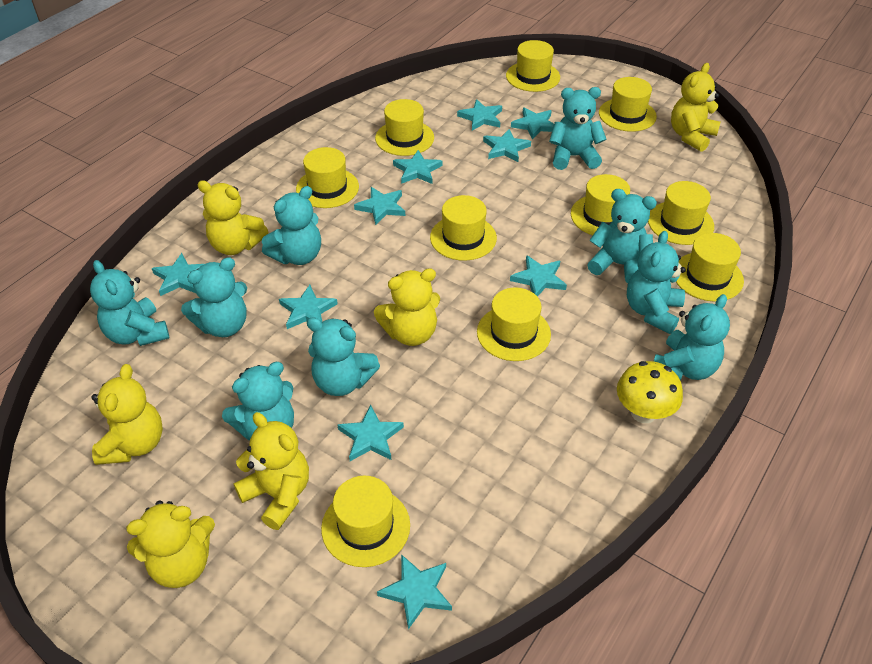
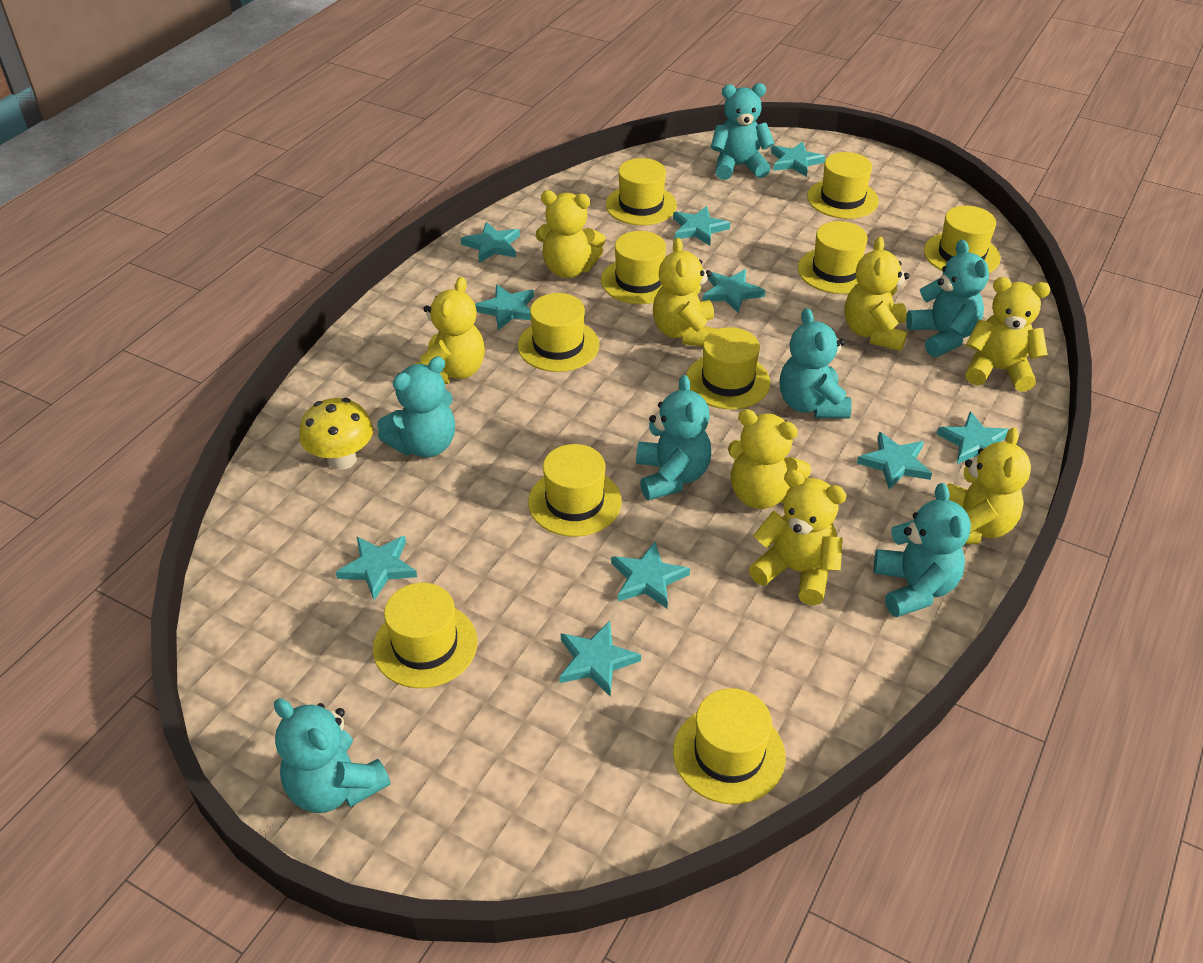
turquoise teddy bear: [90,260,169,346] [181,257,247,337] [222,362,294,440] [262,186,321,265] [307,317,380,396] [549,87,606,170] [587,189,657,283] [627,231,686,334] [653,294,730,381] = 9 -> [274,698,391,813] [377,357,455,458] [636,375,711,500] [711,83,775,180] [780,308,852,418] [874,483,971,617] [906,240,989,357] = 7
yellow teddy bear: [91,364,163,465] [126,501,215,588] [197,180,268,255] [234,412,309,530] [374,268,440,346] [671,63,720,152] = 6 -> [415,277,485,384] [536,190,606,278] [653,238,717,347] [728,409,811,509] [749,470,847,605] [844,237,910,351] [947,427,1031,544] [965,277,1050,392] = 8

